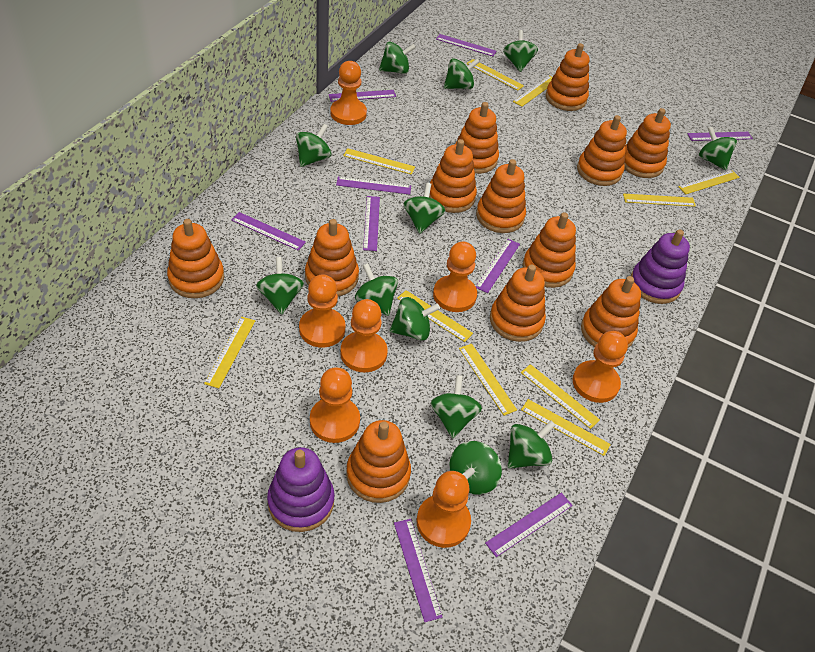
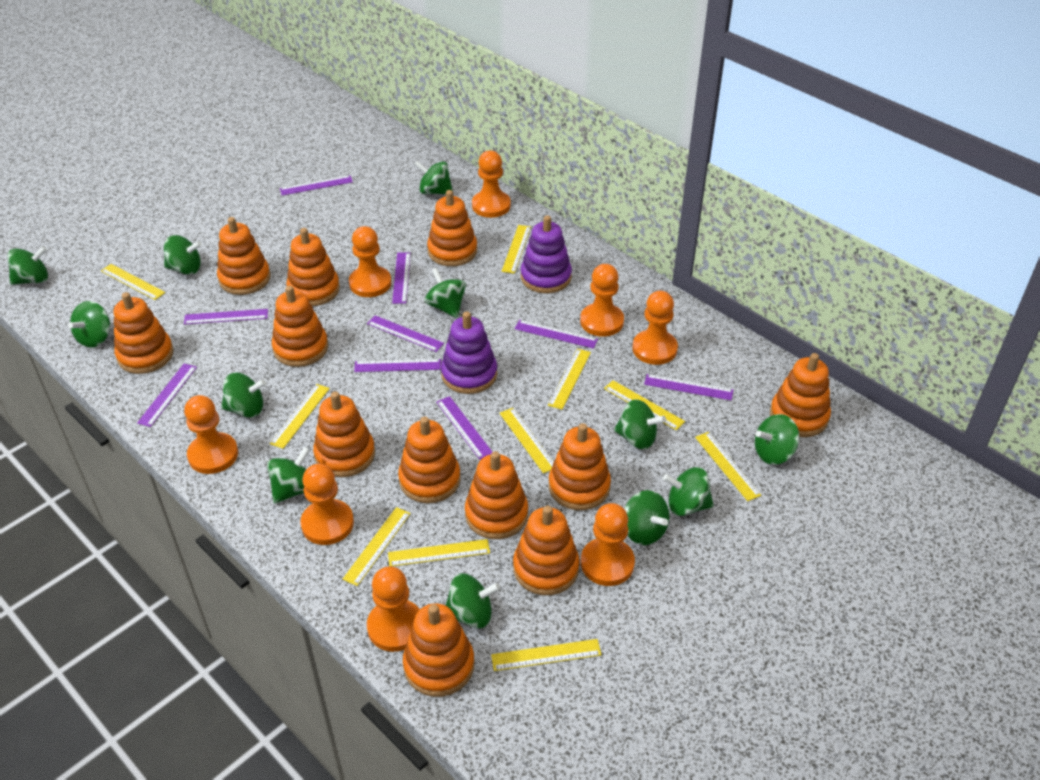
orange pawn: [299,274,345,348] [310,367,360,443] [330,61,367,125] [340,299,388,373] [416,471,471,548] [433,242,477,312] [572,331,628,403] = 7 -> [184,395,238,474] [300,464,354,545] [349,226,391,297] [367,567,420,652] [472,150,511,218] [580,264,624,337] [581,503,635,586] [632,291,678,365] = 8

